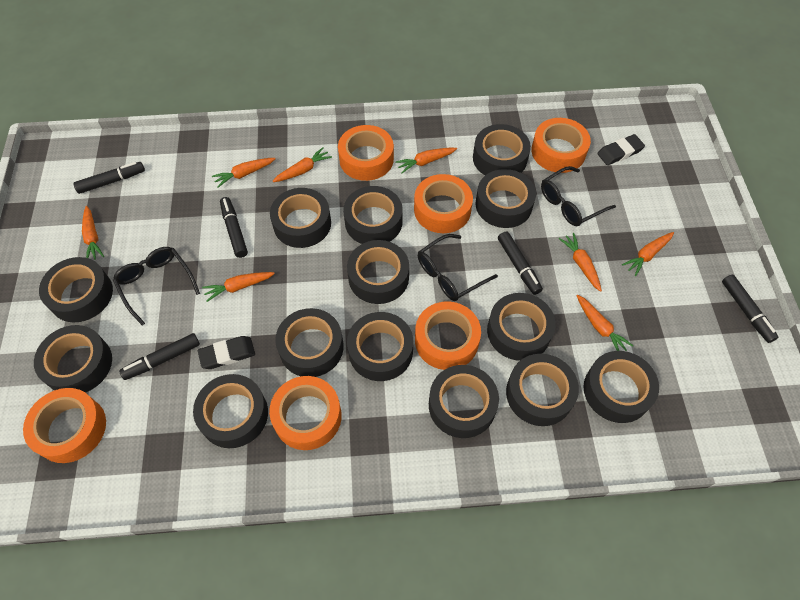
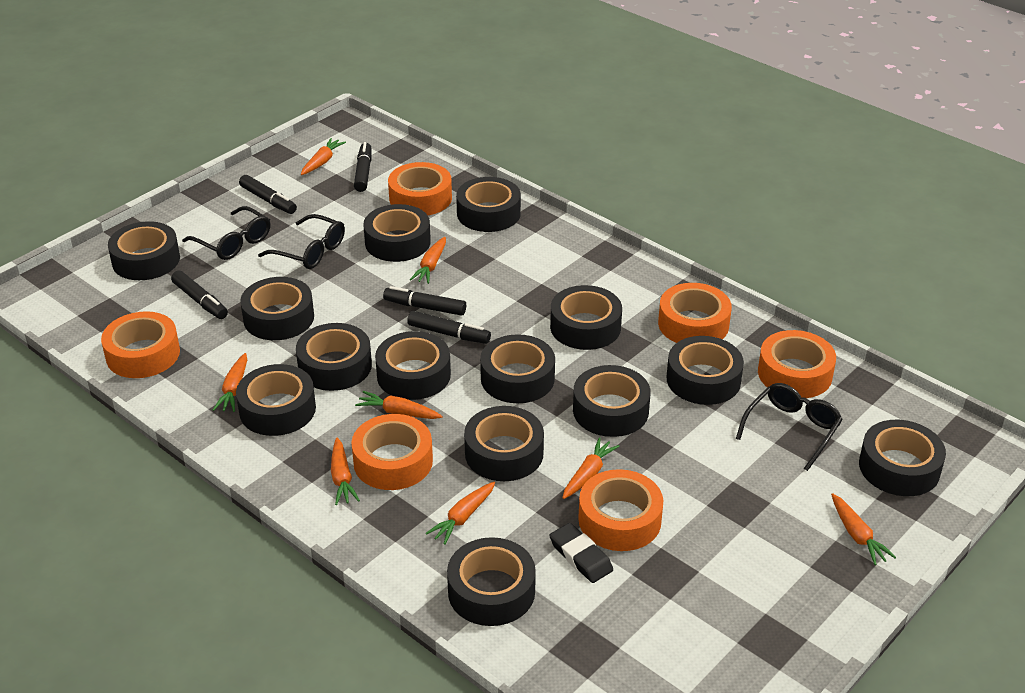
black eraser: [198,336,255,369] [597,134,645,165] = 2 -> [549,523,613,583] = 1

